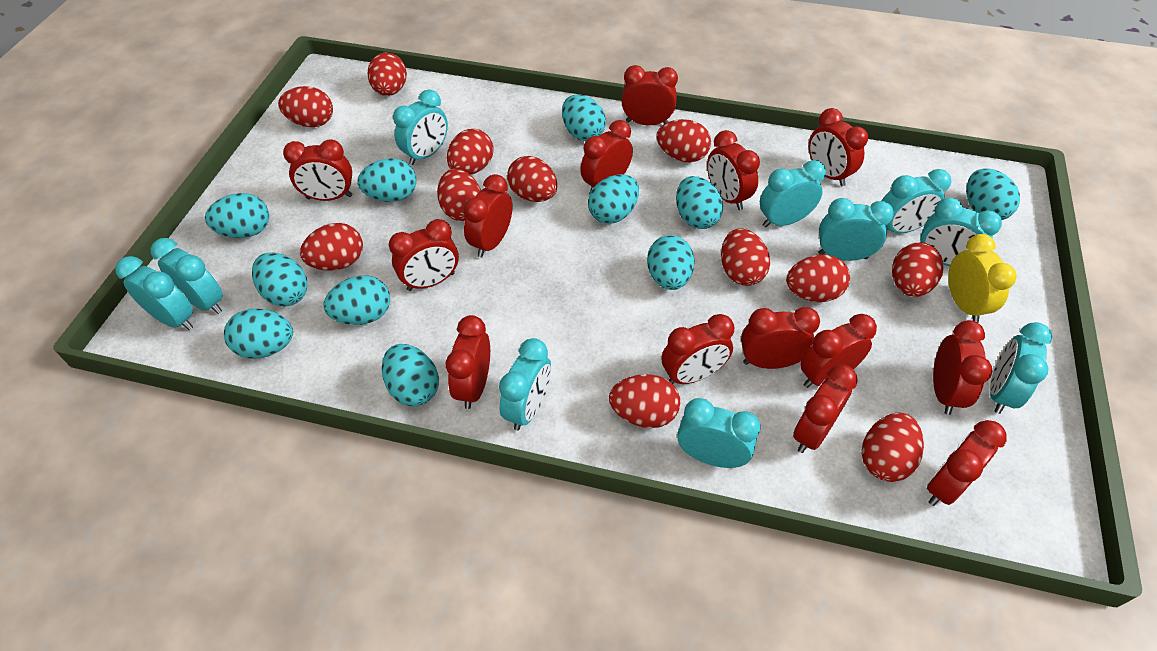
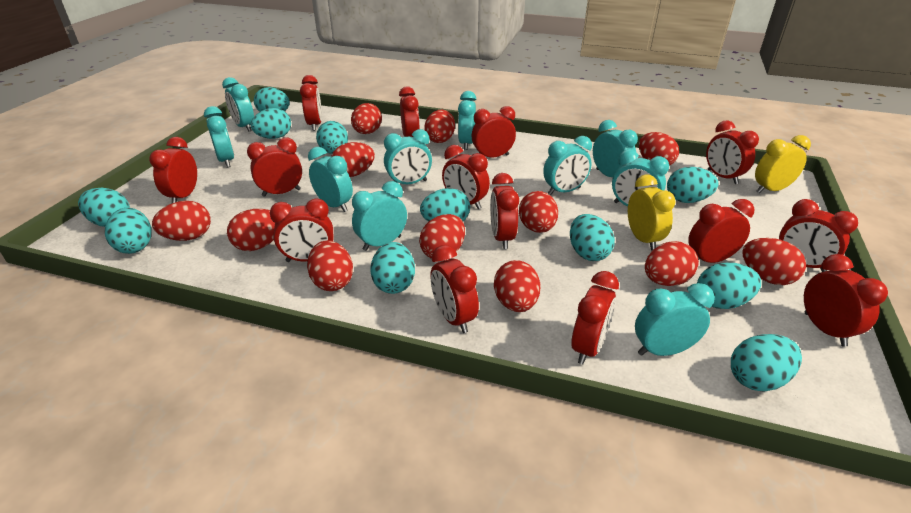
yellow clock: [948,234,1017,323] = 1 -> [628,174,676,251] [755,135,811,193] = 2

